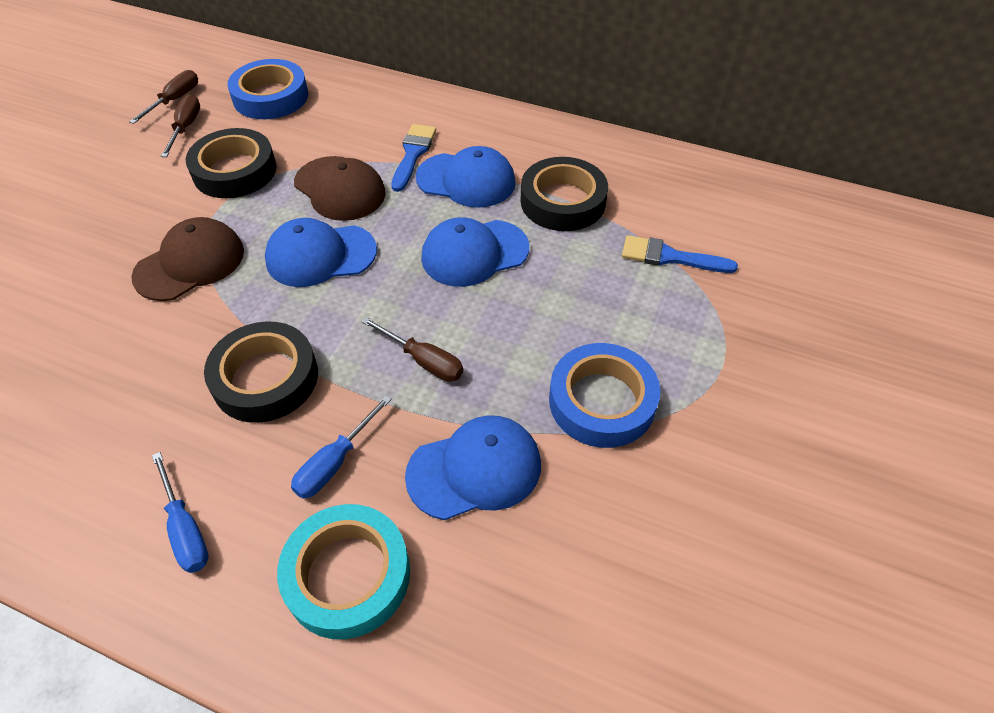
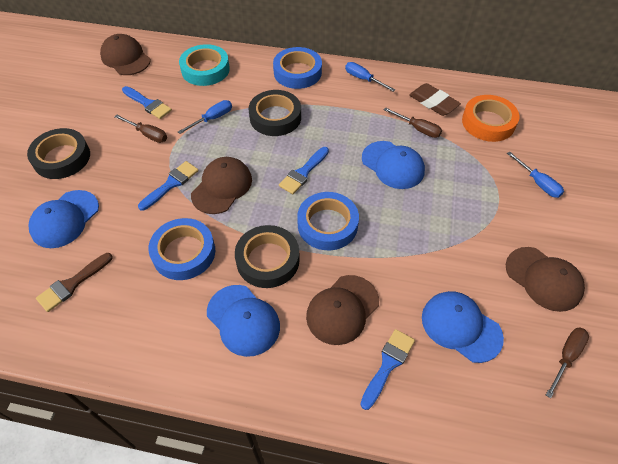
blue brush: [391,124,436,192] [622,235,738,273] = 2 -> [122,86,172,119] [138,161,199,211] [279,147,329,194] [360,329,415,410] = 4
blue screwdriver: [152,452,209,573] [291,395,392,499] = 2 -> [178,100,232,134] [345,62,396,92] [507,152,564,198] = 3
blue tape: [227,59,308,119] [549,343,660,448] = 2 -> [148,218,215,280] [273,47,322,89] [297,192,359,250] = 3
brown brush: none = 0 -> [36,253,113,312] = 1
brown cap: [131,217,244,301] [294,156,386,221] = 2 -> [100,34,151,75] [191,157,252,214] [306,275,379,345] [506,247,585,312] = 4
brown eraser: none = 0 -> [409,83,461,116] = 1
orange tape: none = 0 -> [462,95,520,142] = 1

